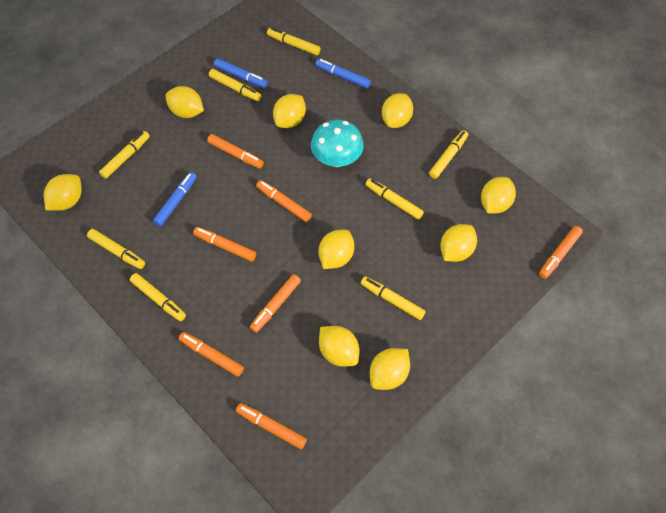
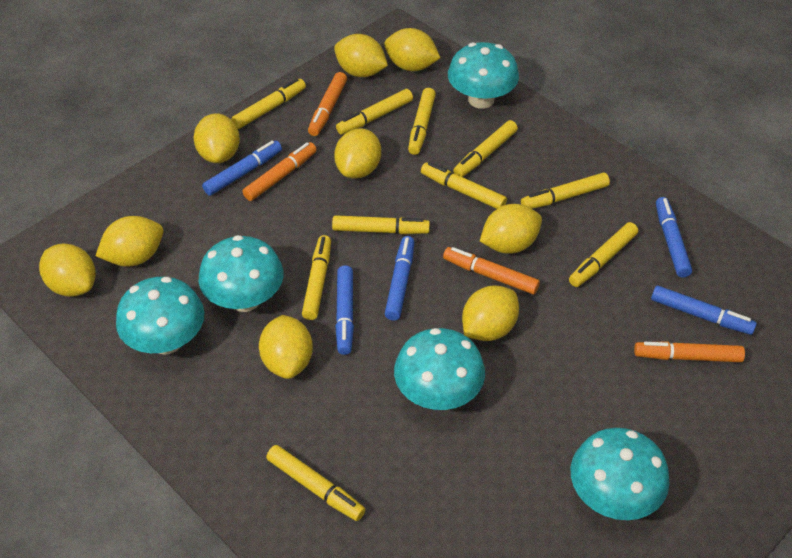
blue marker: [153,172,197,227] [214,58,268,88] [315,59,371,88] = 3 -> [202,141,282,196] [335,265,354,355] [385,236,414,320] [651,286,757,335] [656,197,692,277] = 5
orange marker: [179,332,244,377] [193,227,256,262] [207,134,264,169] [236,403,307,449] [250,274,301,333] [256,180,312,222] [539,226,583,279] = 7 -> [242,142,317,201] [308,72,347,136] [443,247,540,294] [634,341,745,362] = 4
turquoise mushroom: [311,120,364,167] = 1 -> [116,277,204,355] [199,235,284,312] [394,328,485,410] [448,42,519,109] [571,428,669,520] = 5
yellow marker: [87,229,145,269] [99,131,150,179] [130,273,186,321] [209,69,261,101] [267,28,321,55] [361,277,426,320] [365,178,424,220] [429,130,468,179] = 8 -> [232,78,306,129] [266,445,366,521] [302,235,331,320] [332,215,430,234] [336,89,413,135] [408,88,436,155] [421,162,507,209] [453,120,518,177] [521,172,610,209] [569,222,638,287] = 10

